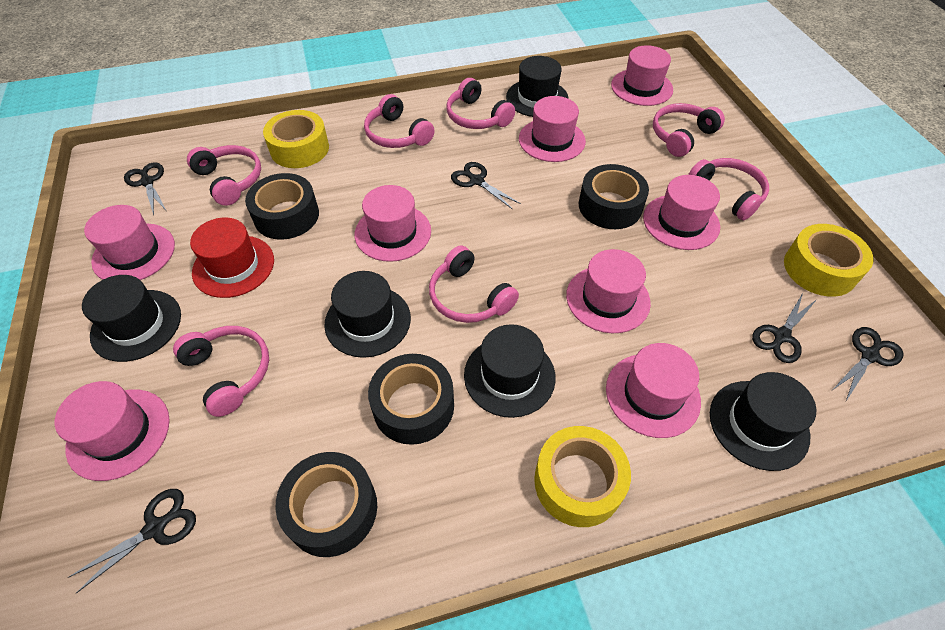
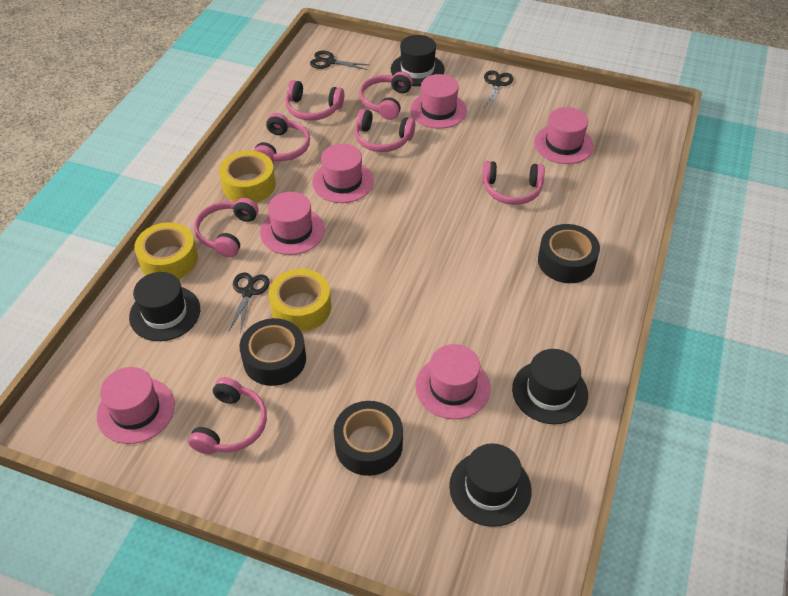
black hat: [82,275,181,362] [324,271,411,358] [464,324,556,418] [506,56,569,117] [710,372,816,471] = 5 -> [129,272,200,341] [391,35,445,86] [449,443,532,527] [512,349,588,424] = 4
black scissors: [68,489,196,593] [124,162,166,215] [451,162,521,209] [752,293,816,363] [833,327,903,401] = 5 -> [229,273,270,334] [310,51,368,70] [484,70,513,110] = 3
black tape: [245,173,319,240] [275,452,377,557] [368,354,454,445] [579,164,649,229] = 4 -> [240,318,306,386] [334,401,403,476] [538,224,600,283] = 3
pink hat: [55,381,170,481] [84,205,175,280] [355,185,431,262] [519,96,586,162] [566,249,651,333] [606,343,701,438] [611,45,673,106] [643,175,720,250] = 8 -> [97,367,175,444] [260,192,325,255] [312,144,374,203] [410,74,467,129] [415,344,491,419] [534,107,594,164] = 6
red hat: [190,217,274,298] = 1 -> none = 0

